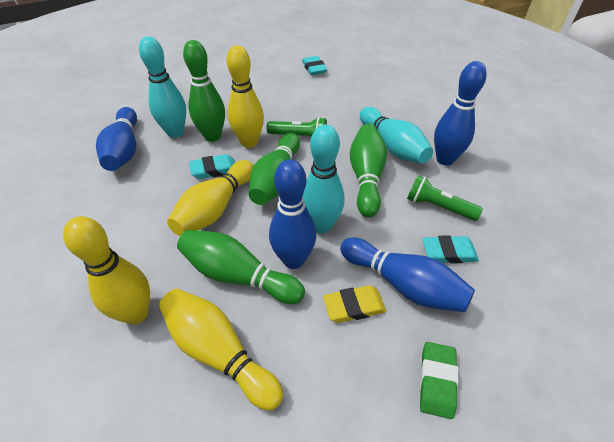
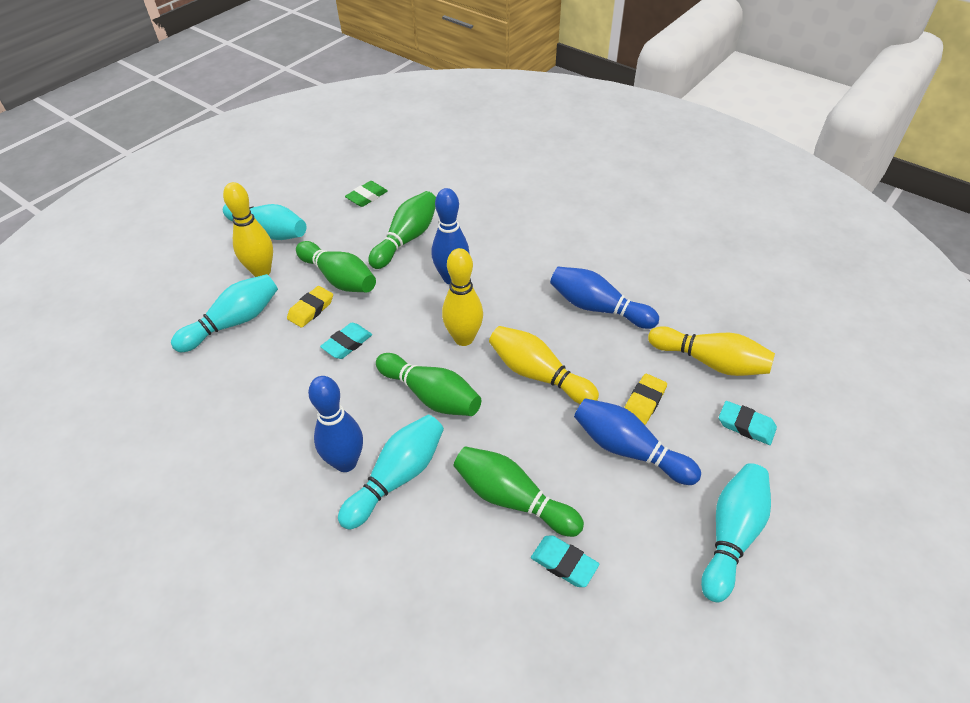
green flashlight: [267,117,327,137] [407,175,483,221] = 2 -> none = 0
turquoise bowling pin: [139,37,186,138] [303,125,345,234] [360,107,433,164] = 3 -> [171,274,278,352] [223,204,306,240] [338,415,444,530] [701,463,771,602] = 4
yellow eraser: [323,285,386,323] = 1 -> [287,286,333,328] [624,374,667,425] = 2

